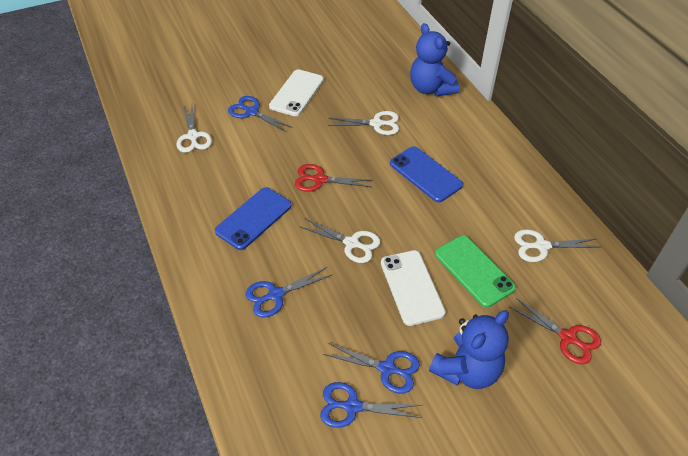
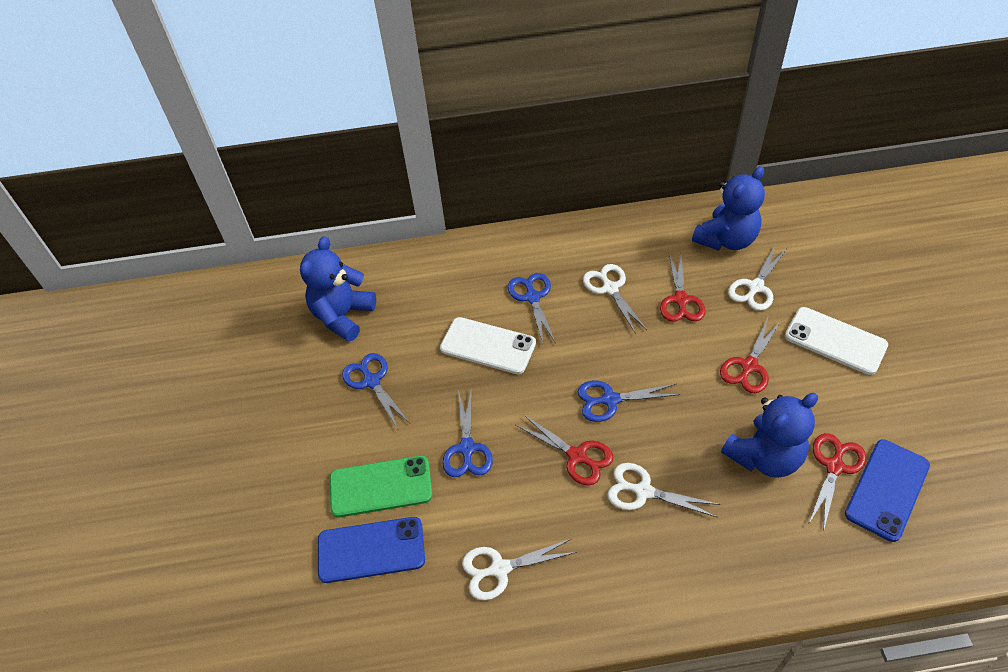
blue teddy bear: [410,23,459,96] [429,310,509,389] = 2 -> [300,236,376,342] [692,166,765,251] [721,393,818,478] = 3
red scissors: [295,164,373,192] [509,298,601,364] = 2 -> [516,414,613,486] [660,254,705,322] [720,318,781,393] [808,433,866,532] = 4

